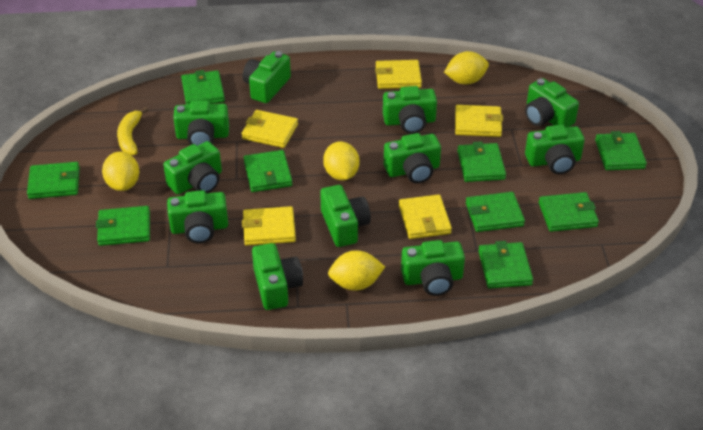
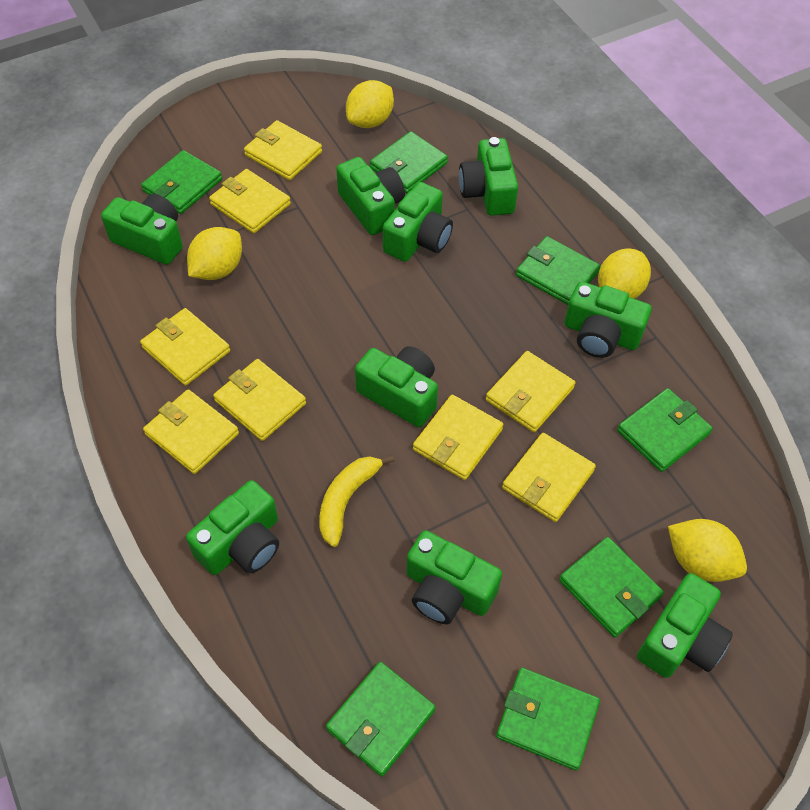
green camera: [163,141,222,194] [167,190,228,243] [173,100,229,146] [243,51,291,103] [252,243,303,310] [320,185,371,247] [383,86,437,134] [384,133,441,184] [401,240,465,296] [525,78,579,128] [525,125,585,174] = 11 -> [101,194,183,265] [186,480,279,575] [336,157,405,235] [355,346,438,427] [383,182,453,262] [407,530,502,624] [459,137,518,216] [565,281,652,358] [637,573,733,678] = 9
green wallet: [27,162,80,199] [96,206,150,246] [181,70,225,105] [244,150,292,192] [457,142,506,182] [466,192,525,232] [478,241,533,289] [539,192,599,232] [595,131,647,170] = 9 -> [141,150,222,214] [326,662,436,777] [370,131,448,193] [496,668,600,771] [516,236,600,305] [559,537,664,637] [617,388,713,472] = 7
yellow wallet: [241,110,298,148] [242,206,296,246] [375,60,422,89] [399,194,452,239] [455,105,503,137] = 5 -> [140,308,230,386] [143,389,239,474] [209,169,291,234] [213,359,306,441] [244,120,322,180] [413,395,503,480] [486,351,575,432] [502,433,596,522] = 8

